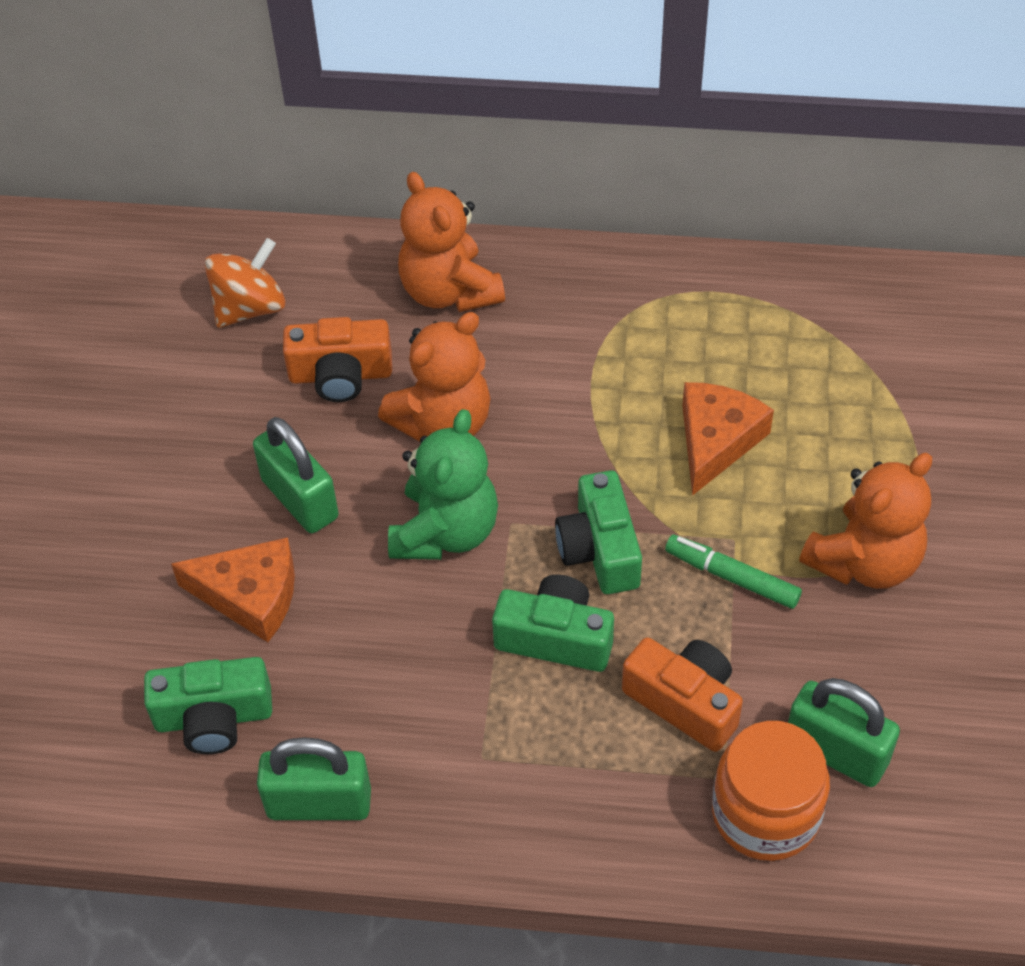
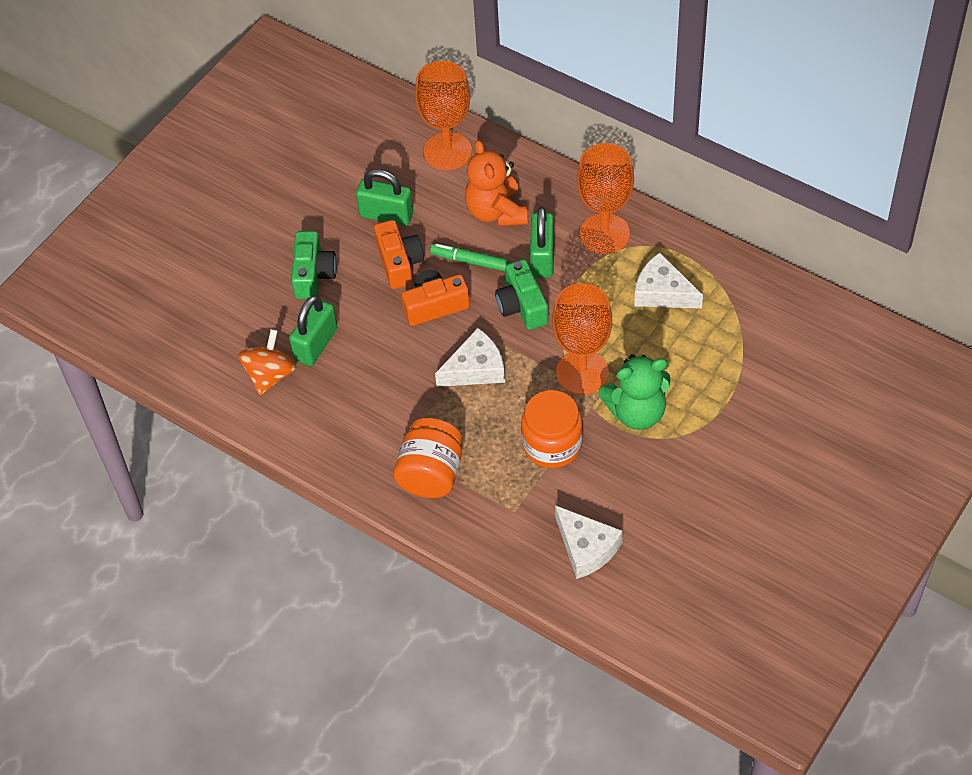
green camera: [144,657,272,754] [492,575,614,672] [555,470,642,594] = 3 -> [291,231,337,299] [495,259,548,330] = 2
orange cheese: [171,537,295,642] [682,382,774,496] = 2 -> none = 0
orange goblet: none = 0 -> [415,61,472,170] [552,283,612,395] [577,143,634,254] = 3
orange jar: [712,721,830,861] = 1 -> [393,418,462,498] [521,390,583,468] = 2
orange teddy bear: [378,312,491,442] [398,172,505,312] [799,453,932,589] = 3 -> [465,140,528,226] = 1
white cheese: none = 0 -> [435,328,505,387] [555,505,623,579] [634,252,703,309] = 3

